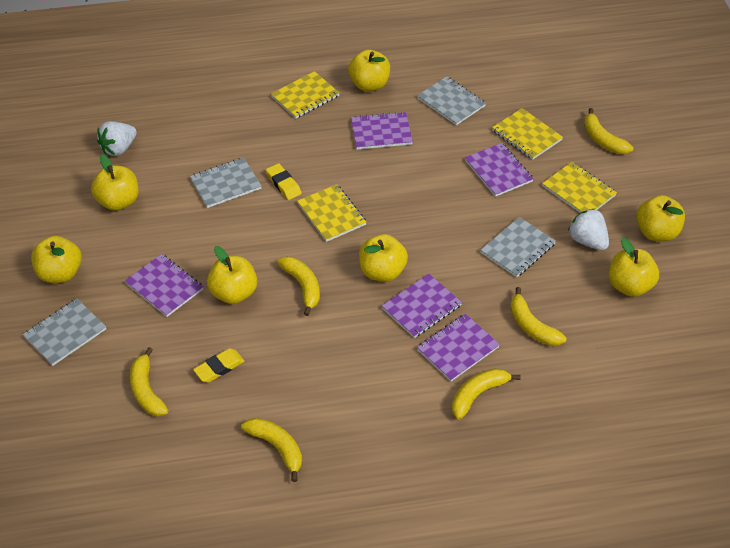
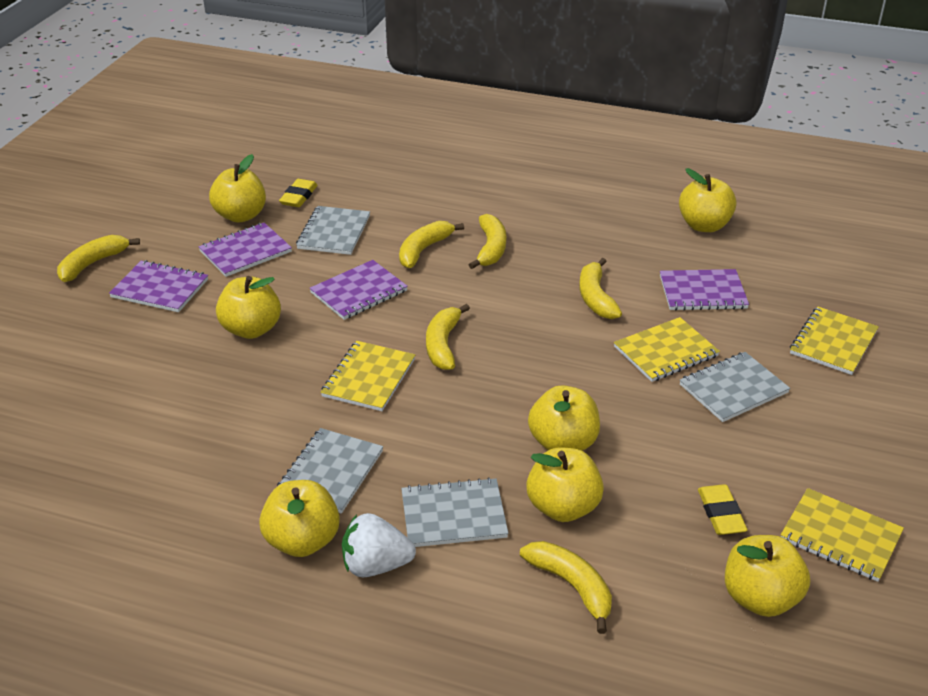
purple notebook: [125,254,203,317] [351,112,413,149] [382,274,462,338] [417,314,500,381] [465,143,533,197] = 5 -> [109,260,208,312] [198,223,292,277] [309,260,408,320] [660,269,749,311] = 4
white strawberry: [97,121,137,156] [568,209,609,250] = 2 -> [342,513,416,577] = 1

